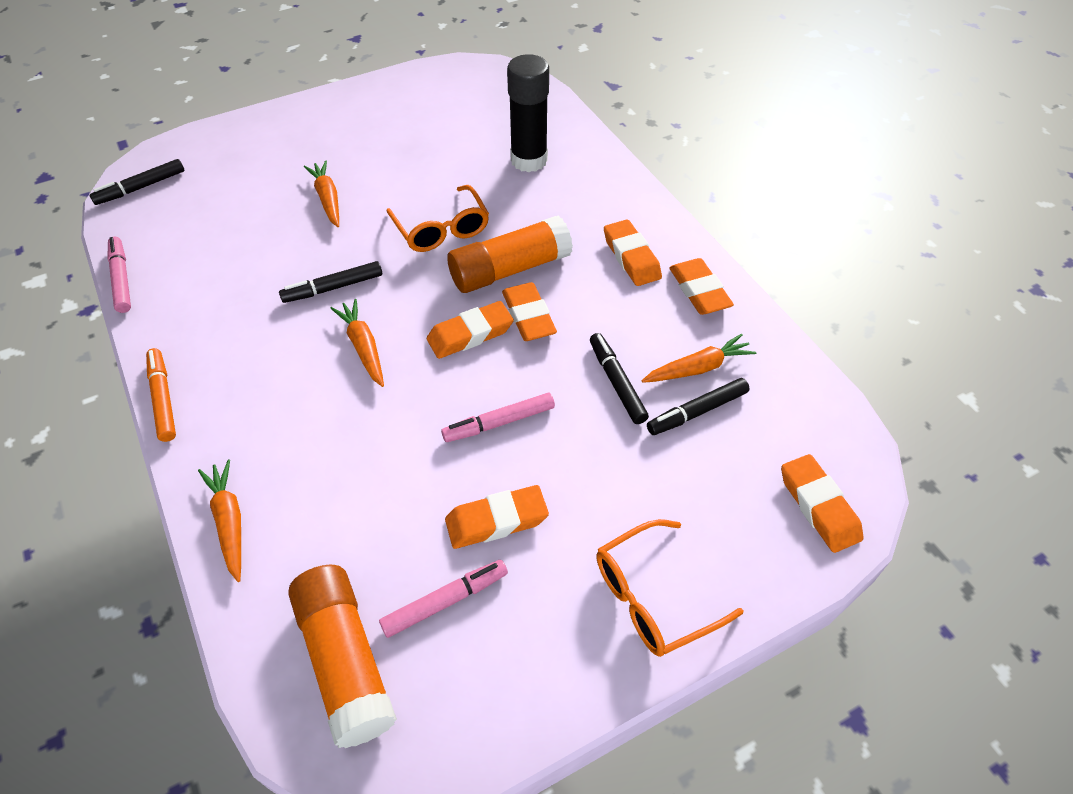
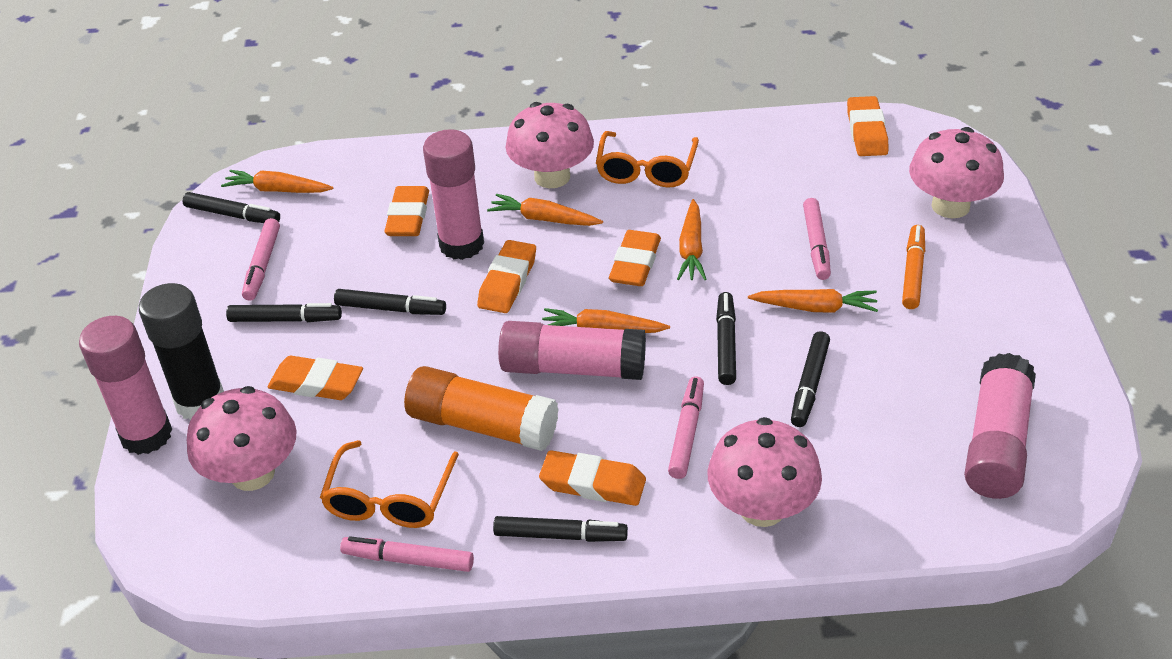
black marker: [90,159,185,205] [279,261,382,303] [590,333,649,424] [647,378,749,435] = 4 -> [183,192,280,223] [226,303,342,322] [334,289,446,315] [493,516,628,542] [716,292,736,385] [791,331,830,427] = 6
orange carrot: [198,460,241,582] [304,160,339,227] [331,299,384,387] [642,333,756,383] = 4 -> [221,170,333,193] [487,194,603,226] [542,308,670,333] [677,199,707,280] [748,289,878,313] = 5
orange glue stick: [288,565,397,748] [447,215,573,293] = 2 -> [404,366,559,451] = 1
pink glue stick: none = 0 -> [79,316,172,455] [423,129,484,260] [498,321,646,380] [964,353,1036,499] = 4
pink marker: [107,237,131,313] [379,560,508,638] [441,393,555,442] = 3 -> [242,218,280,301] [340,536,474,572] [668,376,704,479] [803,198,831,280] = 4
pink mushroom: none = 0 -> [187,386,297,491] [506,102,594,188] [707,417,822,527] [909,127,1004,218] = 4

